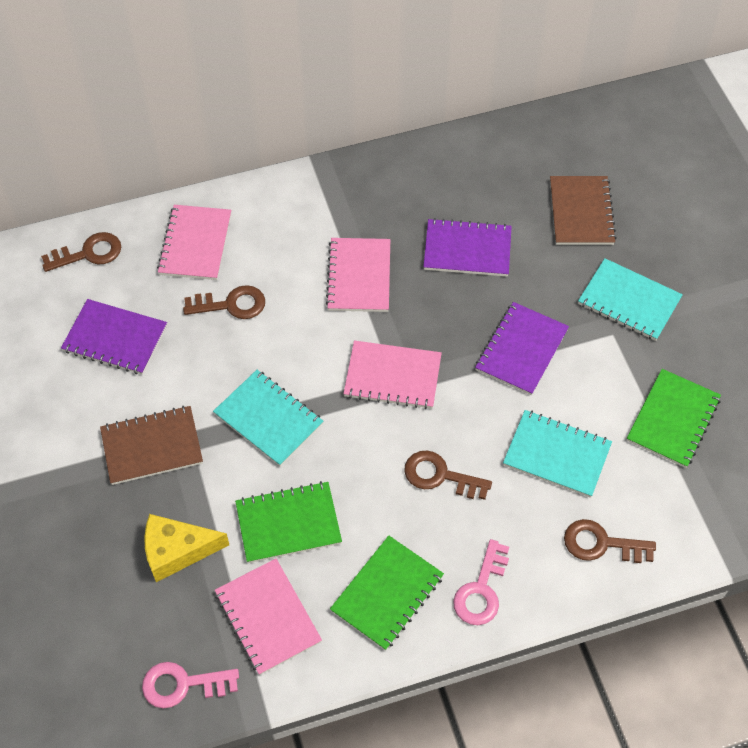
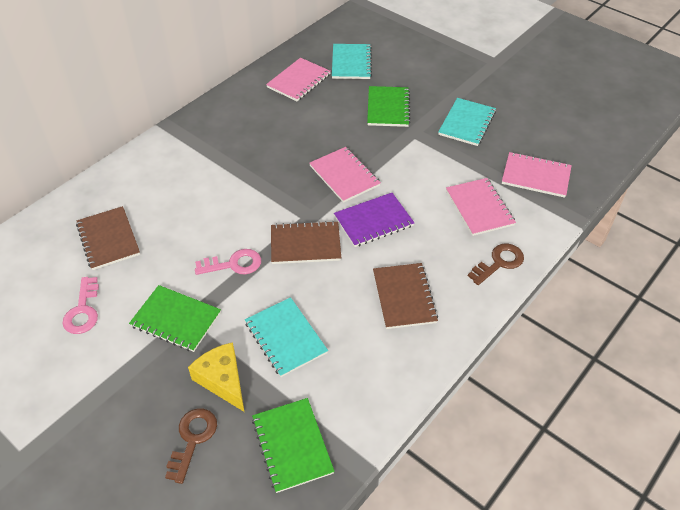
brown key: [41,232,121,272] [183,285,265,319] [404,450,492,500] [564,519,656,563] = 4 -> [165,408,217,484] [468,243,524,285] = 2
brown notebook: [100,406,203,485] [550,176,617,245] = 2 -> [76,206,140,270] [271,221,341,264] [373,263,438,329] = 3
purple notebook: [61,299,167,375] [423,218,512,277] [475,302,569,395] = 3 -> [334,193,414,247] = 1

